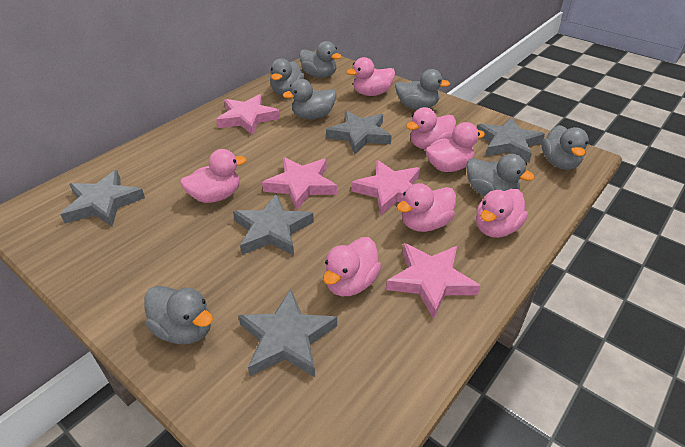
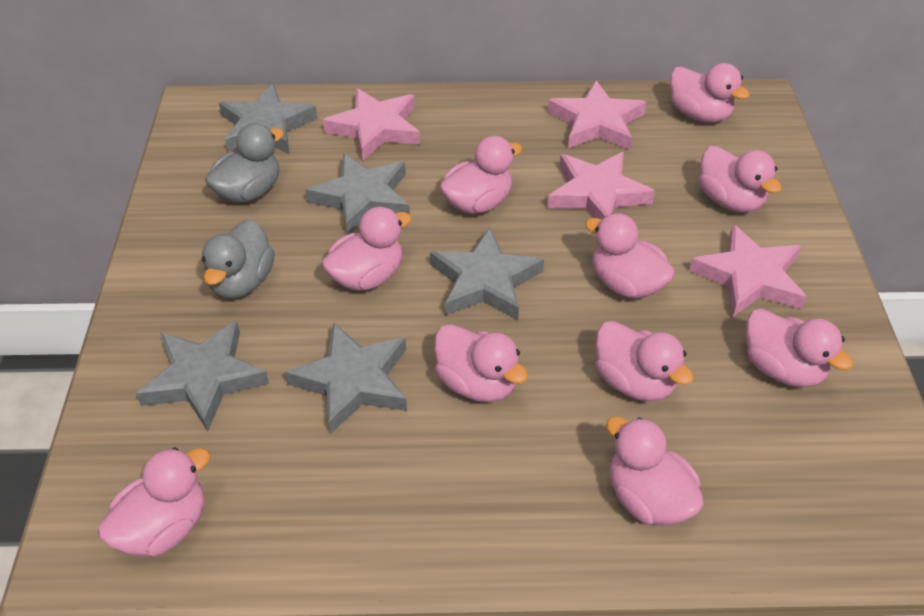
grey duck: [144,286,213,344] [270,58,305,95] [283,79,337,119] [299,41,342,78] [395,69,450,109] [466,154,535,196] [542,125,589,170] = 7 -> [202,219,275,298] [205,123,284,203] = 2
pink duck: [180,149,247,203] [323,237,381,296] [346,57,395,96] [397,183,456,232] [406,107,456,149] [425,122,485,172] [476,189,528,238] = 7 -> [98,447,210,557] [322,207,412,291] [434,324,528,402] [440,136,522,214] [585,213,675,299] [595,321,694,402] [606,417,704,525] [670,63,750,123] [699,146,782,213] [746,309,853,387] = 10

